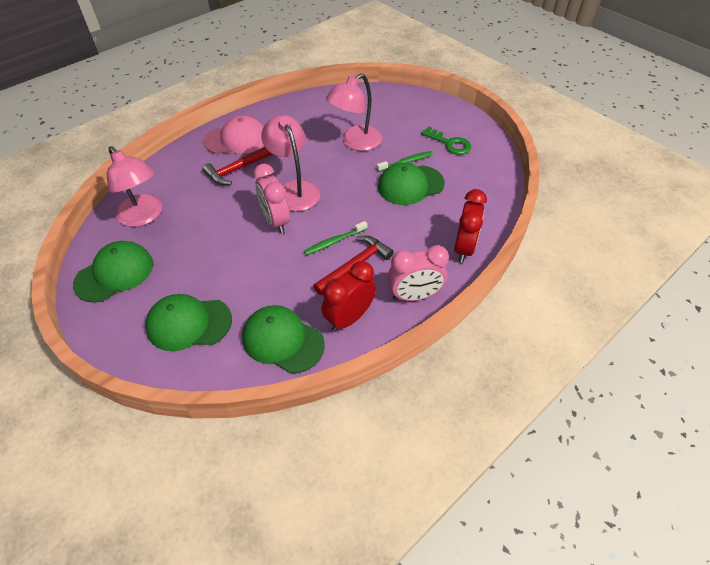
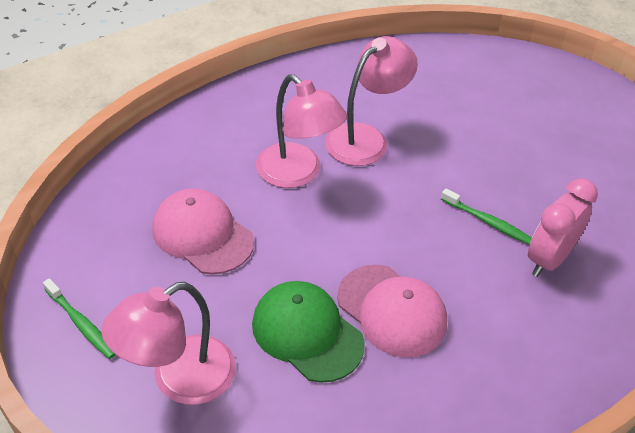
green cap: [73,241,153,303] [145,294,232,351] [242,305,325,374] [378,162,445,205] = 4 -> [252,281,365,383] = 1
green key: [421,126,471,155] = 1 -> none = 0
pink cap: [203,116,264,154] = 1 -> [152,188,254,275] [337,265,447,357] = 2
pink clock: [254,163,290,234] [388,245,449,301] = 2 -> [528,178,598,277] = 1
red clock: [322,261,376,332] [454,189,487,263] = 2 -> none = 0
red hammer: [202,147,273,185] [313,236,394,295] = 2 -> none = 0

